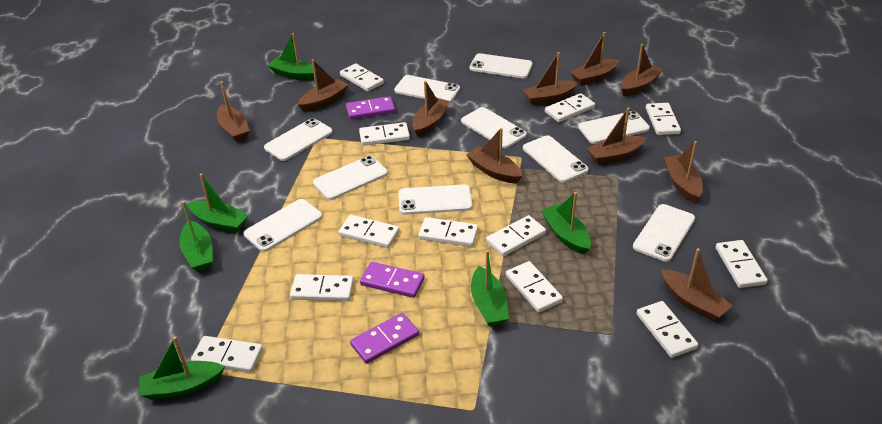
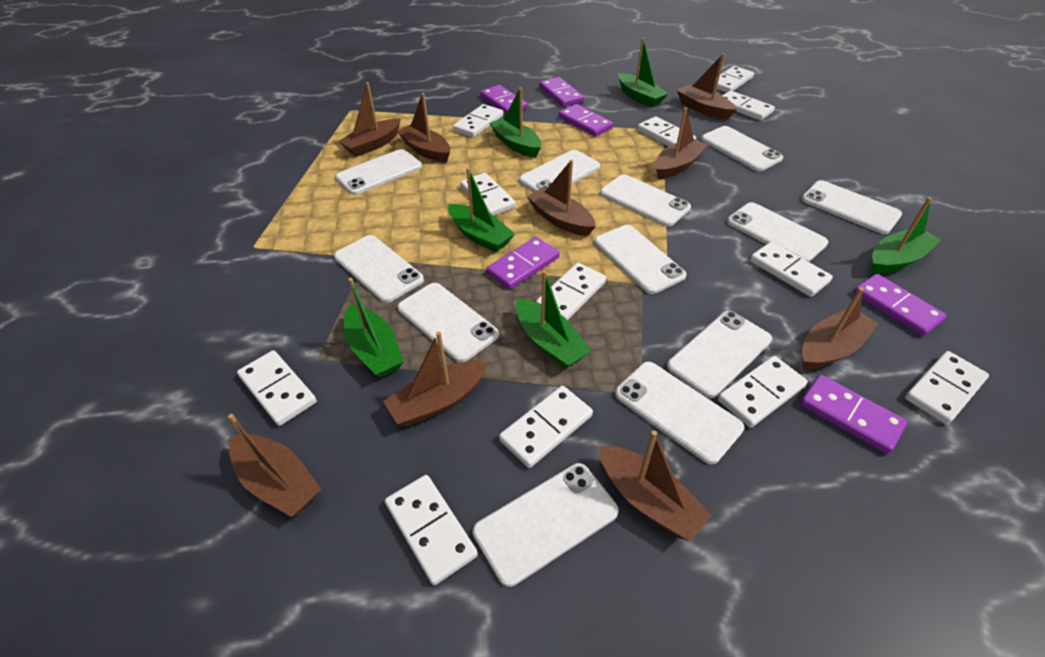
brown boat: [217,81,250,142] [297,59,348,112] [412,81,450,137] [466,128,522,184] [523,52,578,105] [570,32,619,86] [587,107,646,165] [621,44,663,96] [662,248,732,321] [664,141,703,203] = 10 -> [228,414,321,517] [339,82,401,157] [383,331,488,427] [397,93,450,162] [527,160,596,236] [599,430,712,542] [655,107,708,179] [677,53,737,120] [802,287,878,369] = 9
purple domino: [346,96,395,119] [350,313,419,364] [360,262,425,298] = 3 -> [480,85,528,114] [487,237,560,289] [539,77,584,107] [559,104,613,137] [800,375,907,454] [854,274,947,336] = 6
white phone: [243,199,322,252] [264,118,333,161] [313,156,388,200] [394,75,460,103] [398,184,472,215] [461,107,527,148] [470,53,533,78] [523,135,589,182] [578,111,650,144] [633,204,695,262] = 10 -> [334,235,424,303] [335,149,422,195] [398,283,499,362] [473,463,619,587] [519,150,600,192] [594,225,687,294] [600,174,691,227] [615,362,744,464] [667,311,772,398] [701,126,783,171] [727,202,828,262] [802,180,902,234] = 12

